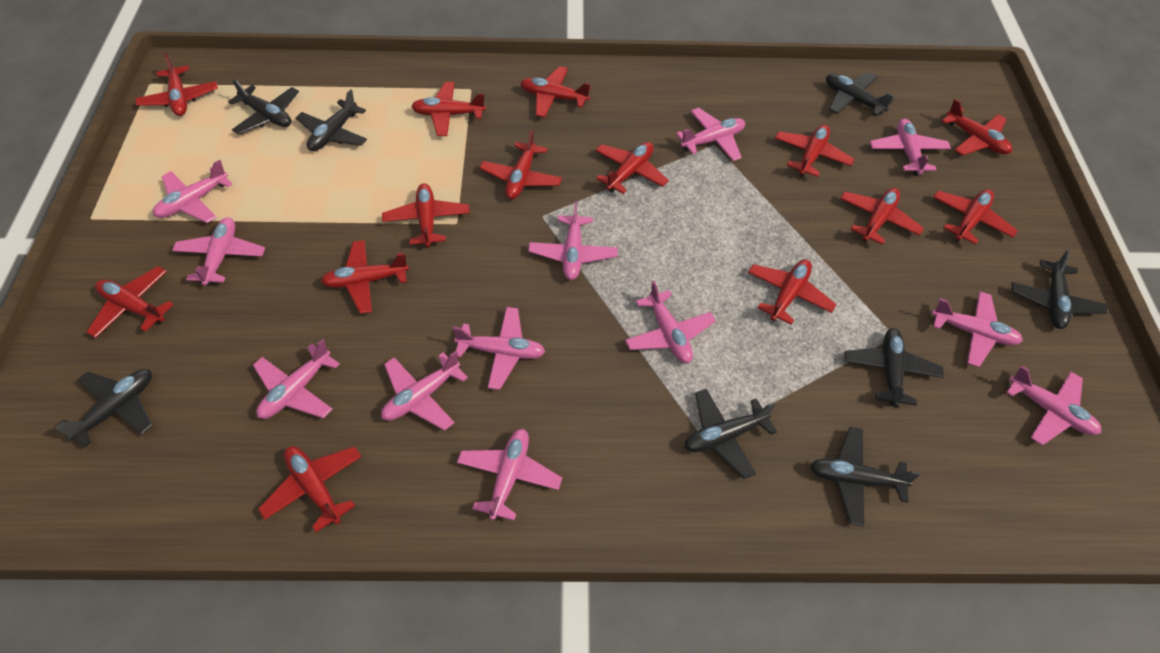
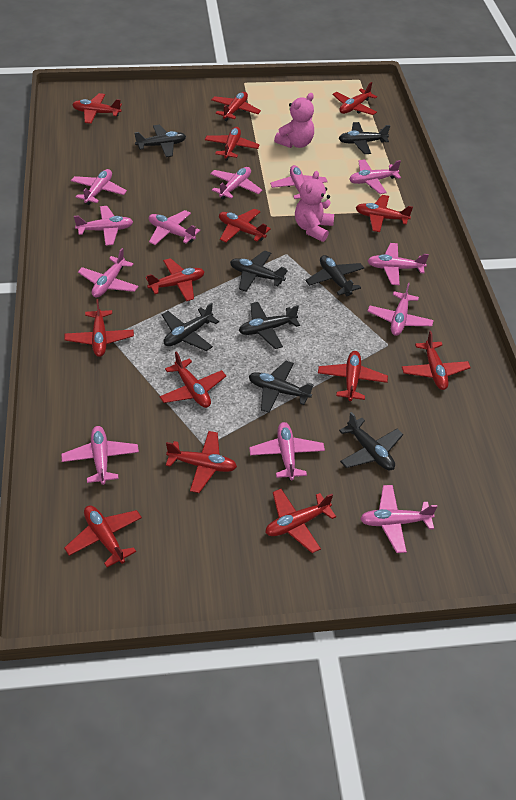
pink teddy bear: none = 0 -> [274,93,314,148] [295,171,334,242] = 2

